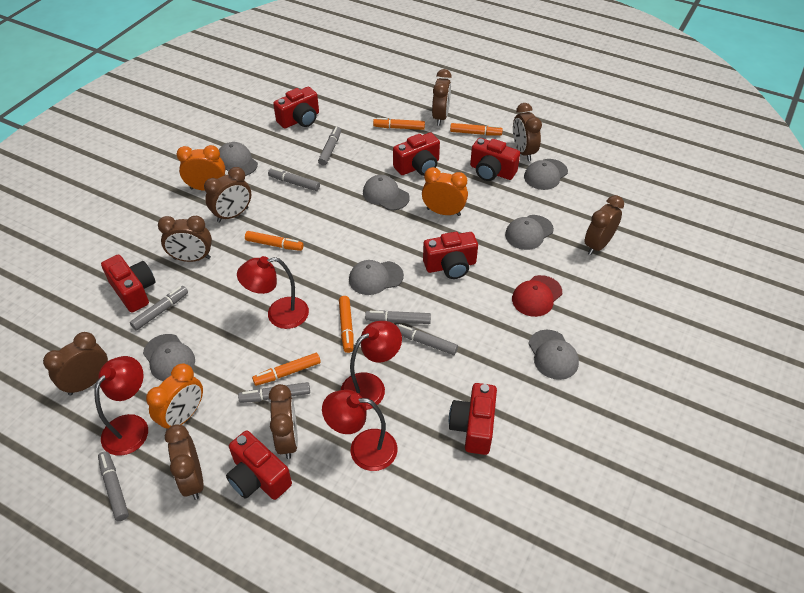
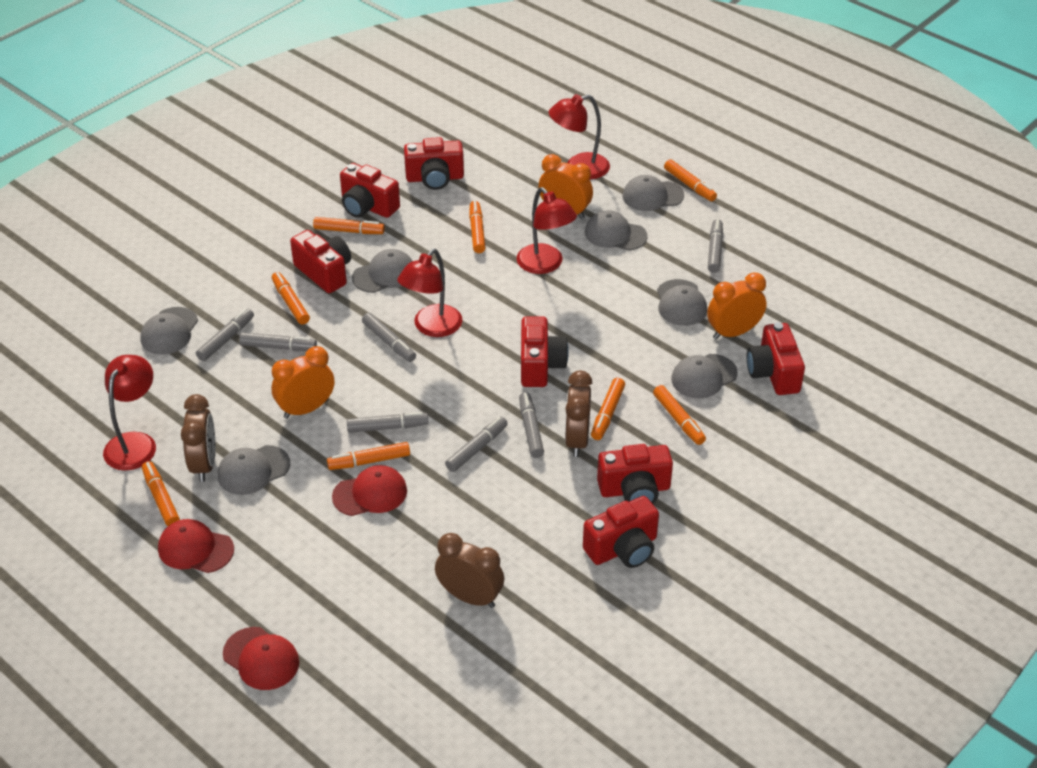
brown clock: [43,332,108,396] [158,216,212,262] [165,424,204,500] [204,167,251,222] [269,384,298,459] [432,69,452,126] [513,103,542,161] [585,195,624,255] = 8 -> [181,394,215,482] [435,533,504,608] [565,371,593,457] = 3
orange marker: [245,231,304,251] [252,353,321,386] [339,296,354,353] [373,118,425,130] [450,123,503,135] = 5 -> [142,461,180,526] [272,272,310,325] [313,217,385,234] [327,442,410,470] [469,201,485,253] [591,378,625,440] [653,385,706,445] [664,159,717,201] = 8
red cap: [512,275,562,317] = 1 -> [158,519,234,573] [223,627,299,690] [332,465,407,516] = 3

